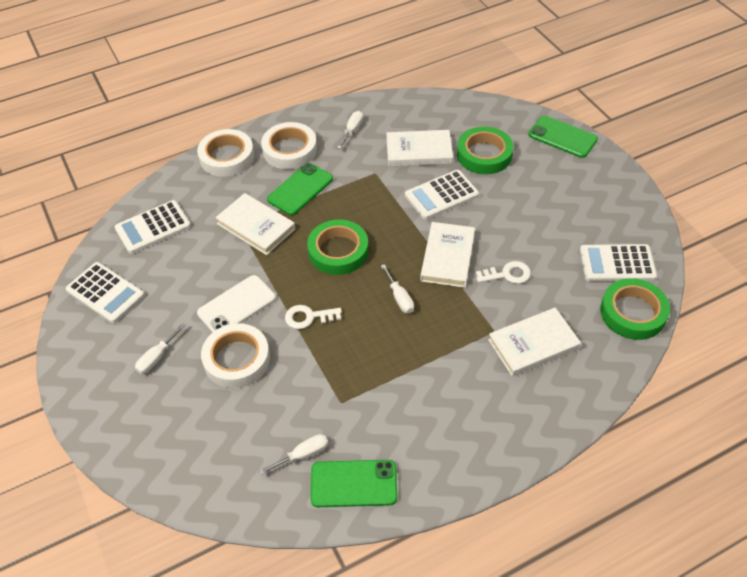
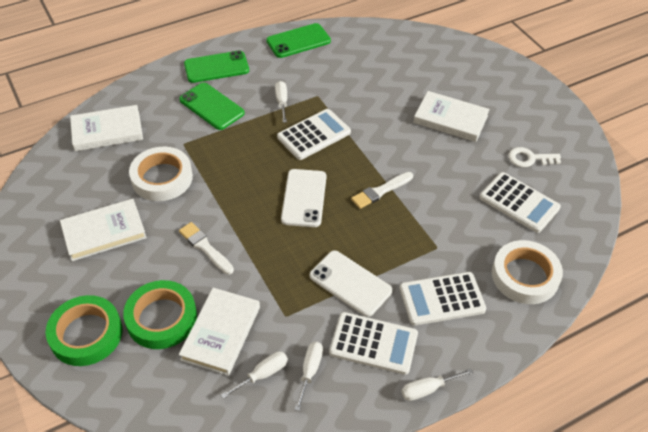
green tape: [307,219,369,275] [457,127,513,174] [600,278,670,340] = 3 -> [45,295,122,366] [123,280,197,349] = 2
white brush: none = 0 -> [179,222,234,274] [351,172,413,209] = 2
white key: [285,305,342,329] [476,261,531,284] = 2 -> [509,147,561,167] = 1
white phone: [197,275,276,333] = 1 -> [281,169,326,227] [310,250,392,317] = 2
white tape: [197,129,254,177] [201,323,270,388] [261,122,317,169] = 3 -> [129,147,193,201] [492,240,563,304] = 2

